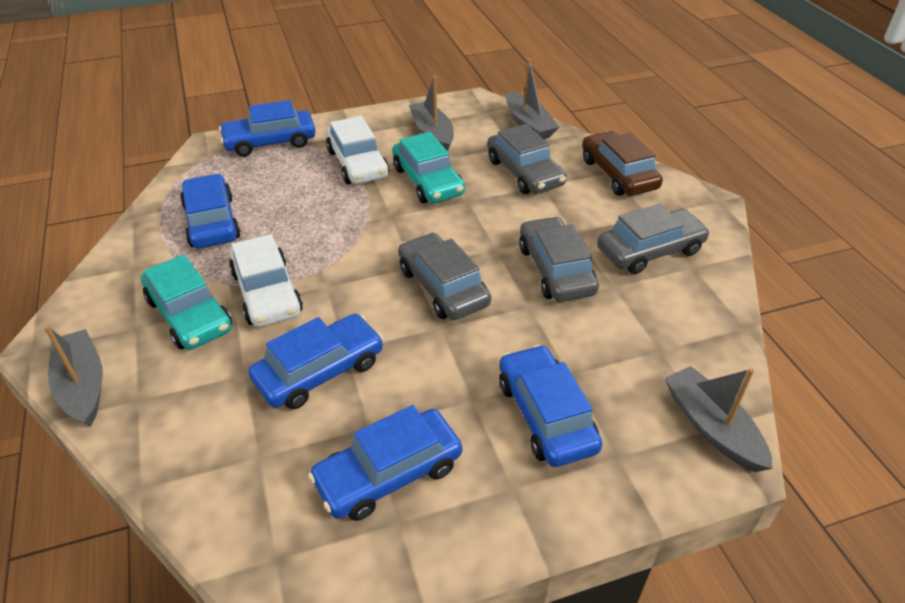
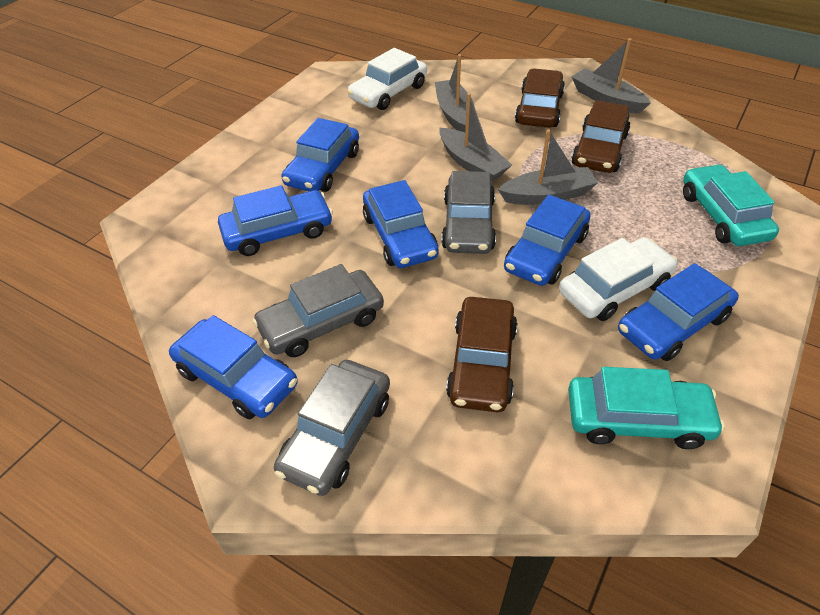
blue car: [180,174,241,248] [219,100,316,157] [248,314,383,409] [308,405,462,521] [499,345,603,467] = 5 -> [169,315,298,419] [218,185,333,256] [281,118,359,192] [363,180,439,268] [504,195,591,286] [618,263,739,361] = 6
brown car: [582,131,663,196] = 1 -> [446,297,518,412] [515,68,565,128] [571,100,631,173] = 3
grey car: [398,233,491,320] [487,124,567,194] [519,216,599,302] [597,204,710,274] = 4 -> [252,264,384,357] [274,360,390,496] [441,171,496,254] = 3

